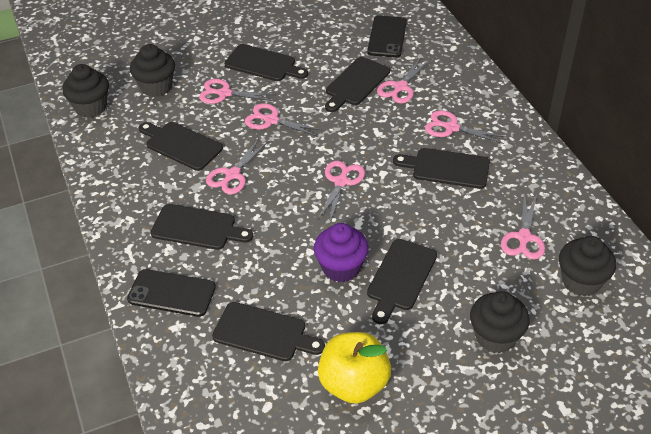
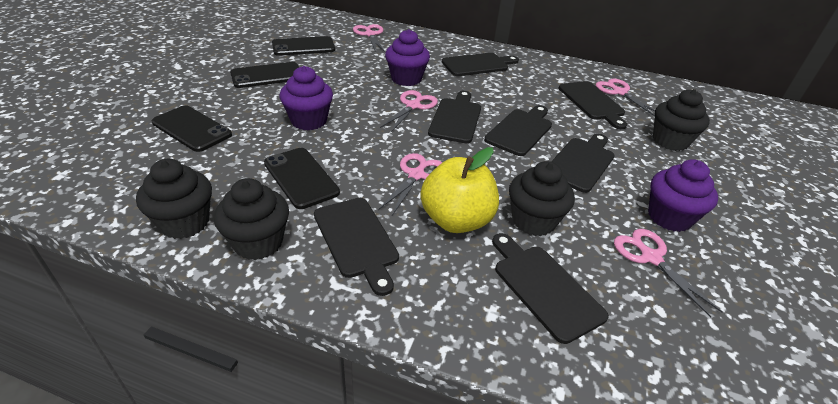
black phone: [127,269,216,317] [367,15,407,58] = 2 -> [152,105,232,152] [230,62,299,88] [264,148,340,209] [272,36,335,56] = 4
pink scissors: [199,79,277,104] [206,138,269,194] [245,103,322,137] [318,161,365,222] [377,57,430,103] [425,110,506,144] [501,193,545,259] = 7 -> [353,24,385,52] [378,153,443,215] [380,90,438,132] [596,79,655,116] [614,229,722,318] = 5
purple cupcake: [314,223,369,282] = 1 -> [280,66,333,130] [385,29,430,86] [648,159,718,232] = 3

